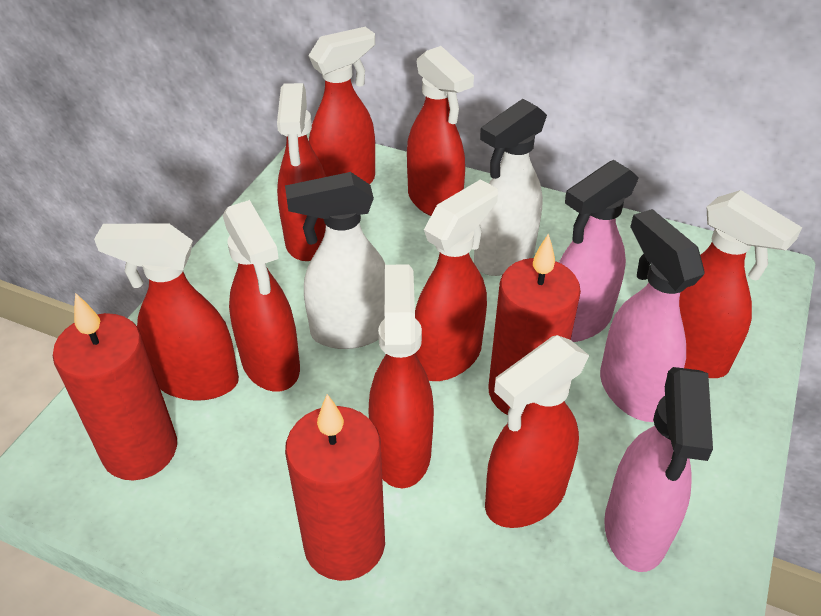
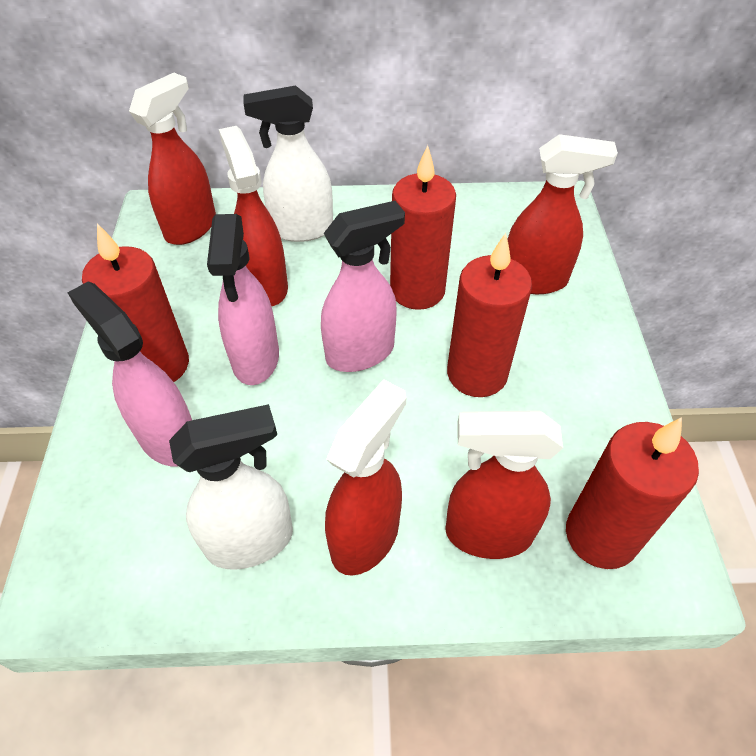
red candle: [53,293,177,481] [285,394,385,581] [489,233,581,415] = 3 -> [82,223,189,382] [390,145,456,310] [447,233,532,397] [566,417,699,569] = 4
red spray bottle: [94,223,239,401] [223,200,300,392] [277,83,326,261] [308,27,375,184] [368,264,434,488] [407,46,474,216] [415,179,498,381] [485,335,589,528] [679,190,802,378] = 9 -> [129,73,216,245] [219,126,288,306] [325,379,406,576] [445,410,563,559] [507,134,618,294] = 5

